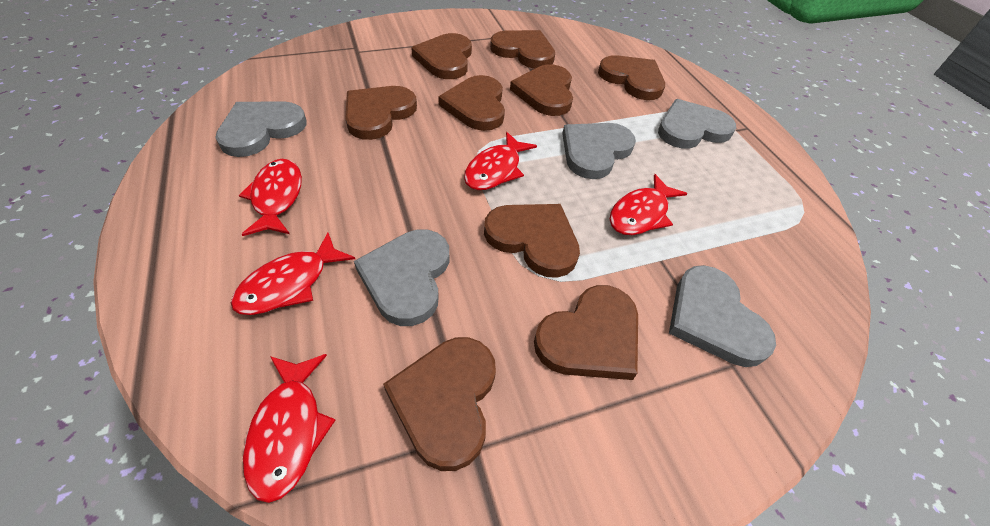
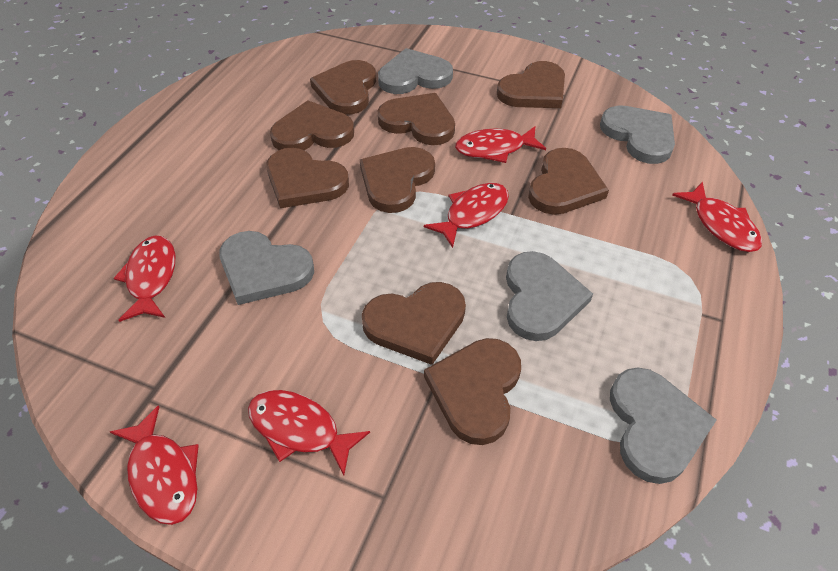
red fish: [231,232,355,315] [239,159,302,236] [243,354,335,503] [464,132,537,190] [610,174,688,235] = 5 -> [110,405,199,525] [114,235,175,322] [248,390,370,475] [424,183,509,248] [455,126,546,163] [672,182,762,252] = 6

